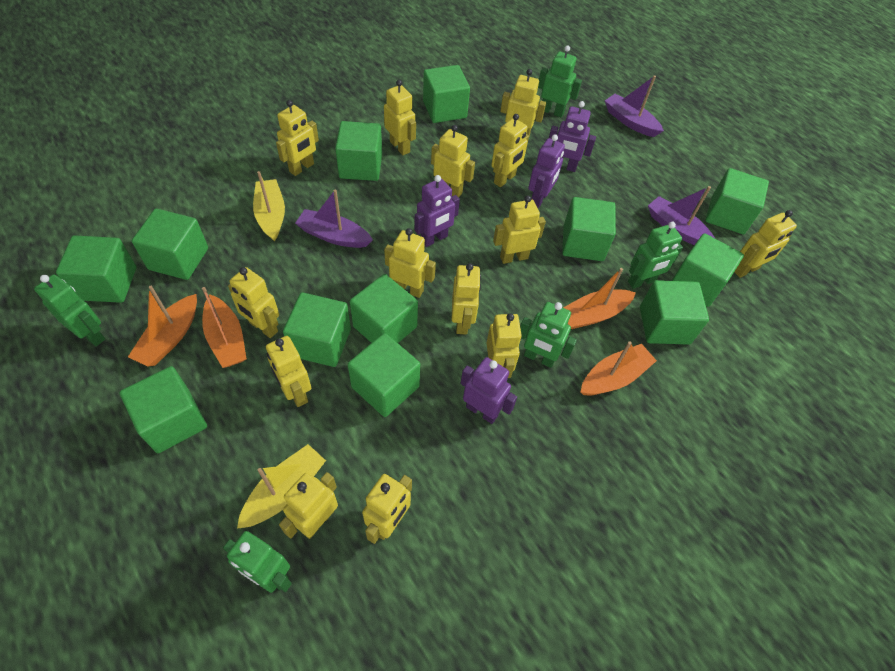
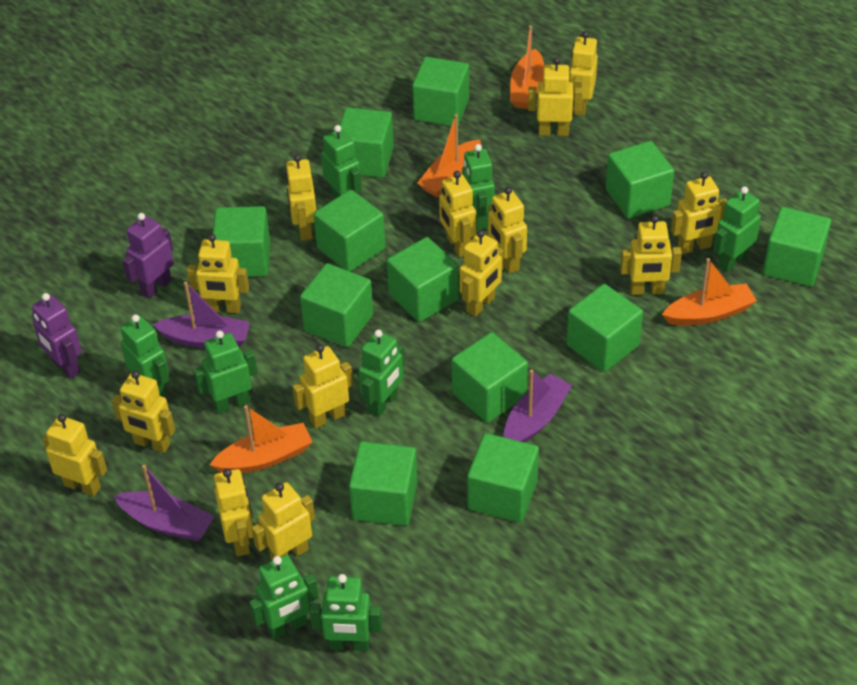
green robot: [34,274,105,346] [223,531,292,593] [520,302,577,368] [538,45,582,117] [628,222,683,289] = 5 -> [121,314,169,397] [193,330,257,414] [249,555,319,639] [309,574,382,651] [321,125,362,198] [358,330,404,417] [462,144,495,230] [713,186,761,272] = 8
purple robot: [414,175,460,247] [460,357,517,424] [528,134,565,208] [549,101,596,172] = 4 -> [32,293,82,379] [122,213,174,299] = 2
yellow boat: [237,444,326,529] [253,171,285,242] = 2 -> none = 0

